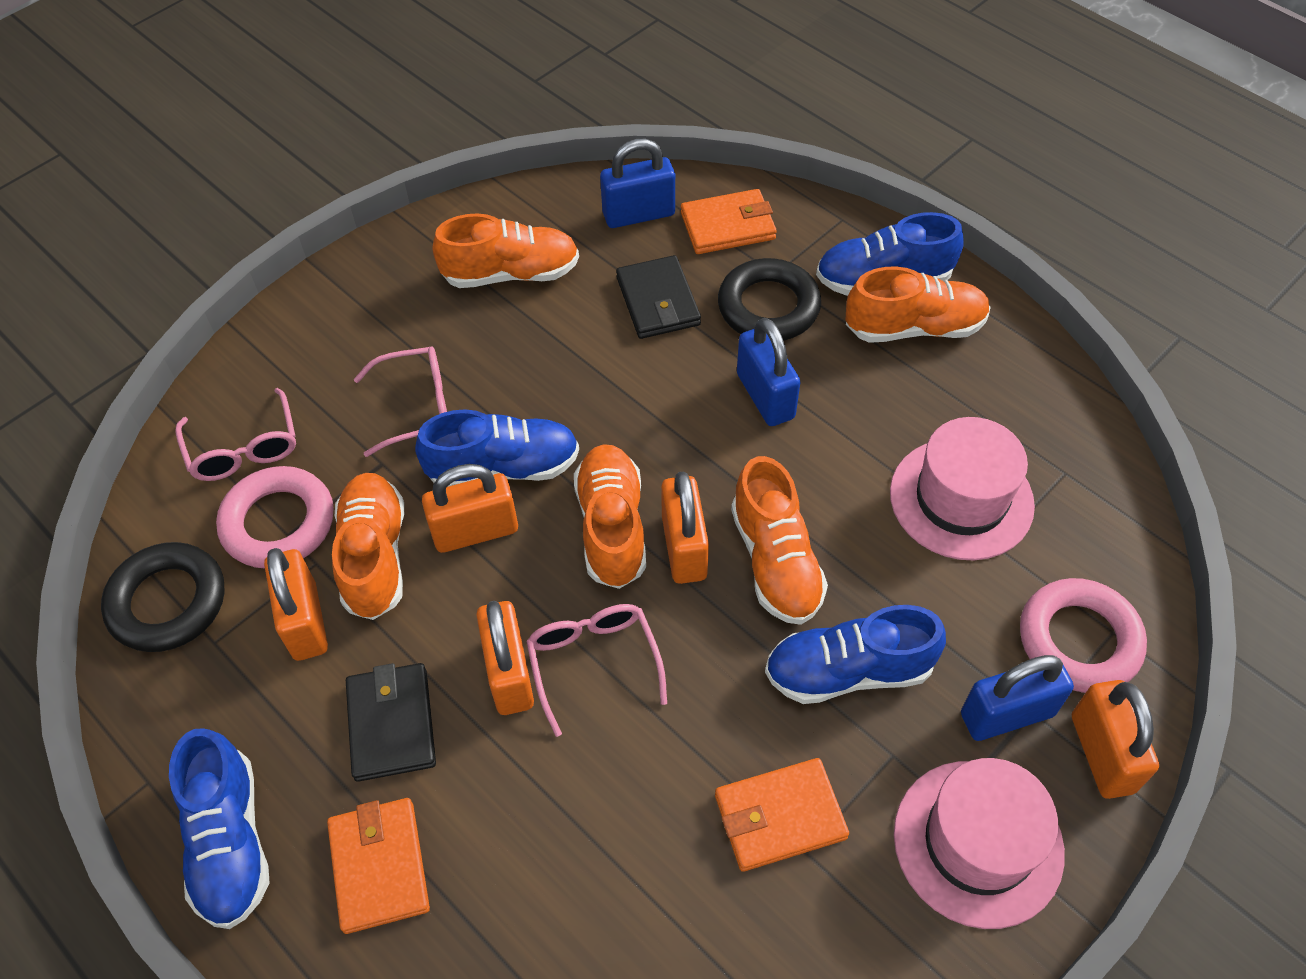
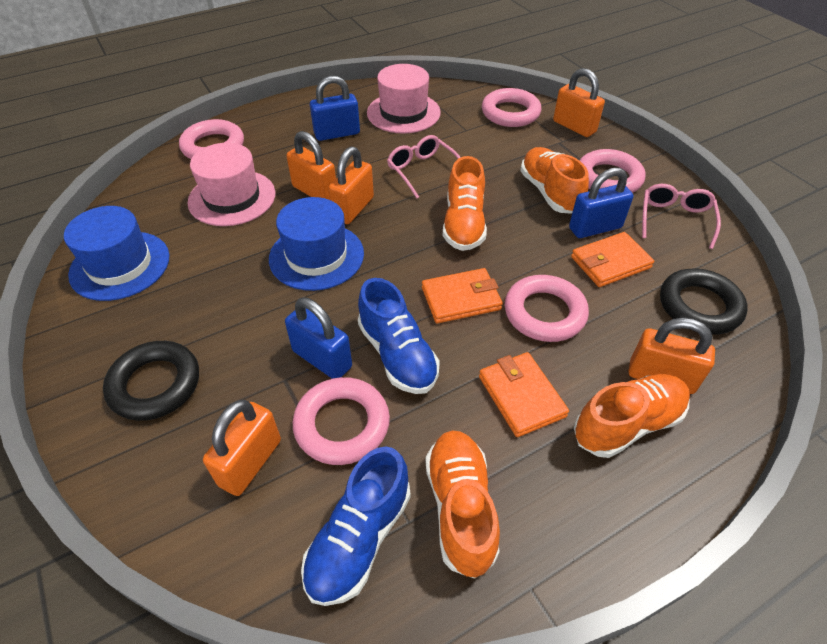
black wallet: [346,663,436,782] [616,255,701,339] = 2 -> none = 0
blue hat: none = 0 -> [64,206,170,301] [269,197,364,291] = 2
blue shoe: [169,728,270,929] [415,409,579,487] [765,605,946,704] [816,212,964,296] = 4 -> [301,446,411,606] [358,278,440,394] = 2
orange shoe: [332,473,404,620] [433,213,579,288] [574,444,646,589] [731,456,828,625] [846,266,991,343] = 5 -> [425,431,500,579] [443,156,487,251] [520,147,589,214] [574,374,690,458] = 4
pink glasses: [175,388,296,481] [354,346,447,457] [526,604,667,737] = 3 -> [387,135,461,198] [642,184,721,249] = 2
pink ring: [216,466,334,569] [1020,578,1147,693] = 2 -> [179,119,244,159] [293,377,390,465] [482,88,541,127] [505,275,589,342] [580,149,645,193] = 5

